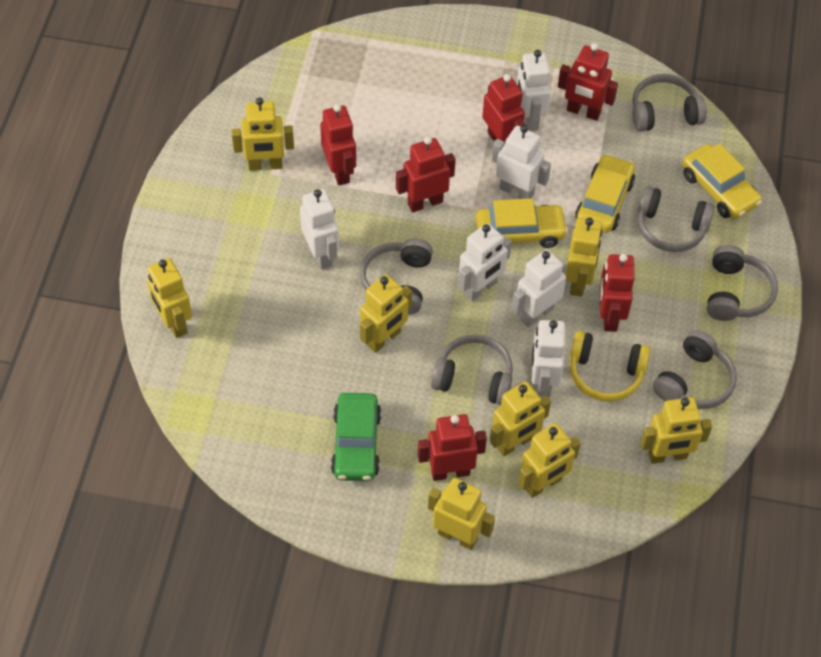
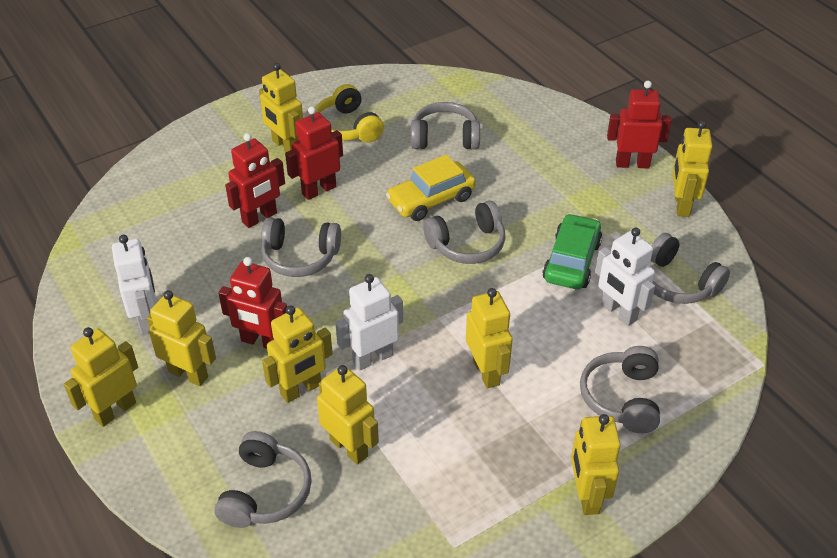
red robot: [320,104,356,185] [396,137,455,213] [418,414,487,481] [482,74,525,142] [558,43,618,121] [599,254,635,332] = 6 -> [219,257,287,349] [225,133,285,228] [285,106,343,200] [607,81,672,168] = 4
white robot: [300,189,339,269] [458,223,512,301] [492,125,551,199] [512,249,566,327] [517,50,551,131] [532,320,565,397] = 6 -> [112,235,157,334] [335,274,403,370] [595,228,655,326] = 3
yellow car: [476,198,568,248] [575,154,635,233] [682,143,762,219] = 3 -> [386,155,476,221] = 1

